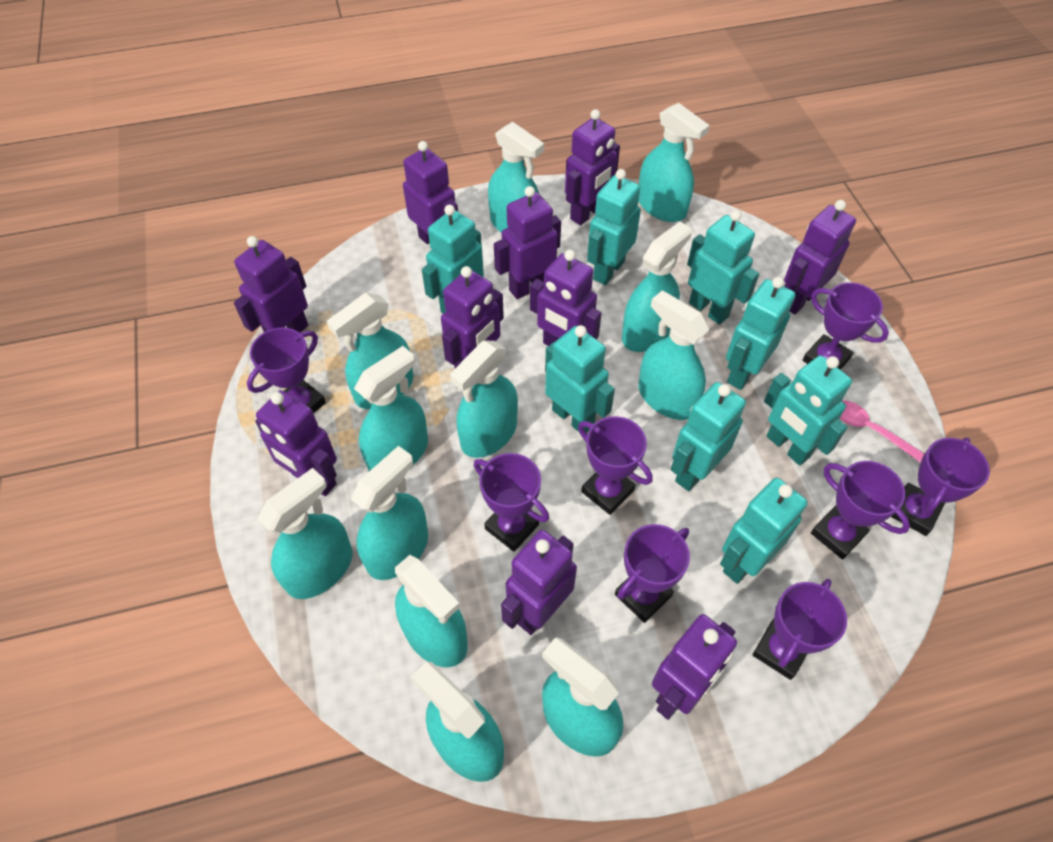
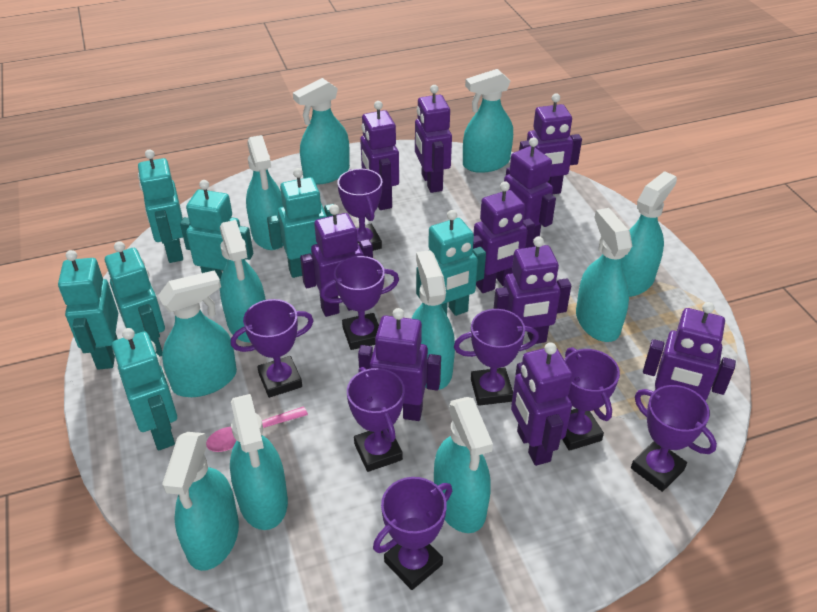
turquoise robot: [422,205,484,314] [545,325,615,433] [587,169,641,285] [671,382,746,491] [687,210,759,325] [720,478,808,584] [726,277,796,390] [764,355,852,465] = 8 -> [58,250,118,370] [105,241,165,357] [112,328,177,451] [138,149,183,263] [180,180,253,280] [267,168,337,278] [416,210,486,316] = 7
turquoise spray bottle: [258,468,353,599] [327,293,414,409] [351,446,428,580] [354,346,428,471] [395,555,468,667] [411,661,504,782] [450,341,518,458] [488,122,544,233] [542,637,623,757] [622,221,692,352] [638,291,709,420] [639,103,710,222] = 12 -> [158,270,237,397] [162,432,239,571] [220,220,266,342] [230,394,288,530] [246,135,283,250] [293,78,350,184] [411,250,455,390] [434,397,493,533] [463,69,513,173] [576,208,632,342] [621,171,677,297] = 11

